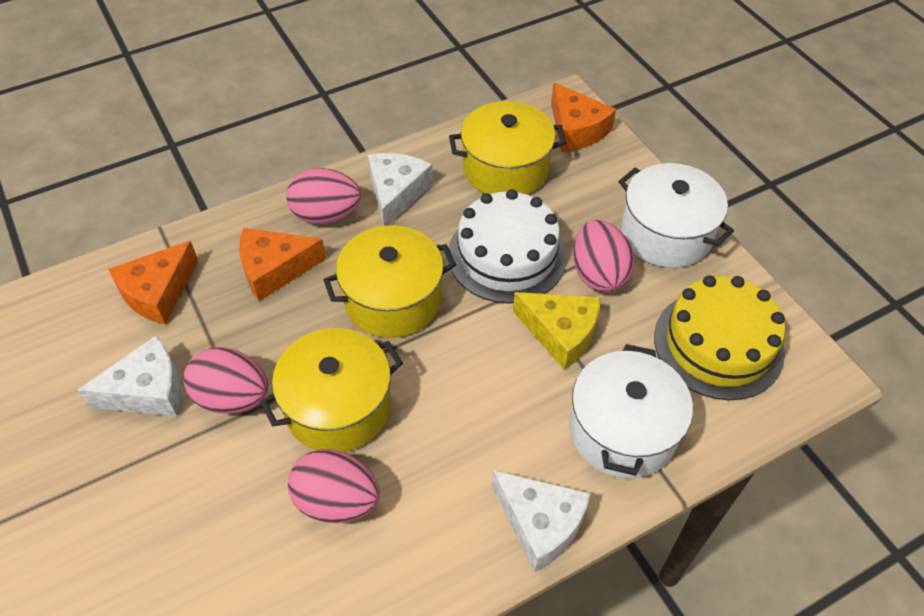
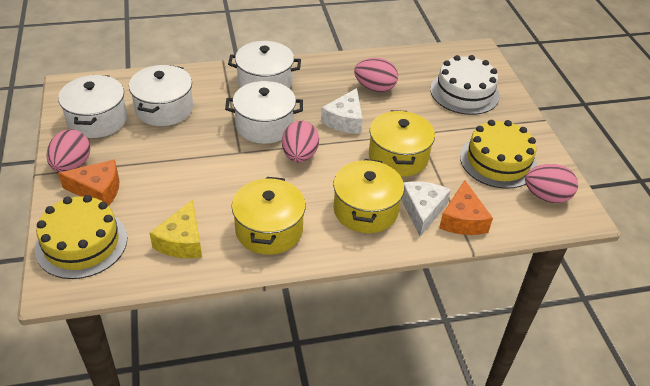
orange cheese: [108,241,198,325] [239,228,326,301] [551,83,616,152] = 3 -> [58,159,120,206] [439,180,493,235] = 2
white cheese: [77,335,181,416] [368,153,433,226] [492,470,591,572] = 3 -> [321,88,363,134] [401,181,451,236] = 2
white pot: [569,344,693,478] [619,163,734,268] = 2 -> [58,75,127,138] [129,65,193,126] [225,81,303,144] [228,41,301,89] = 4
yellow cake: [654,275,786,400] = 1 -> [35,195,127,279] [460,120,537,189] = 2

